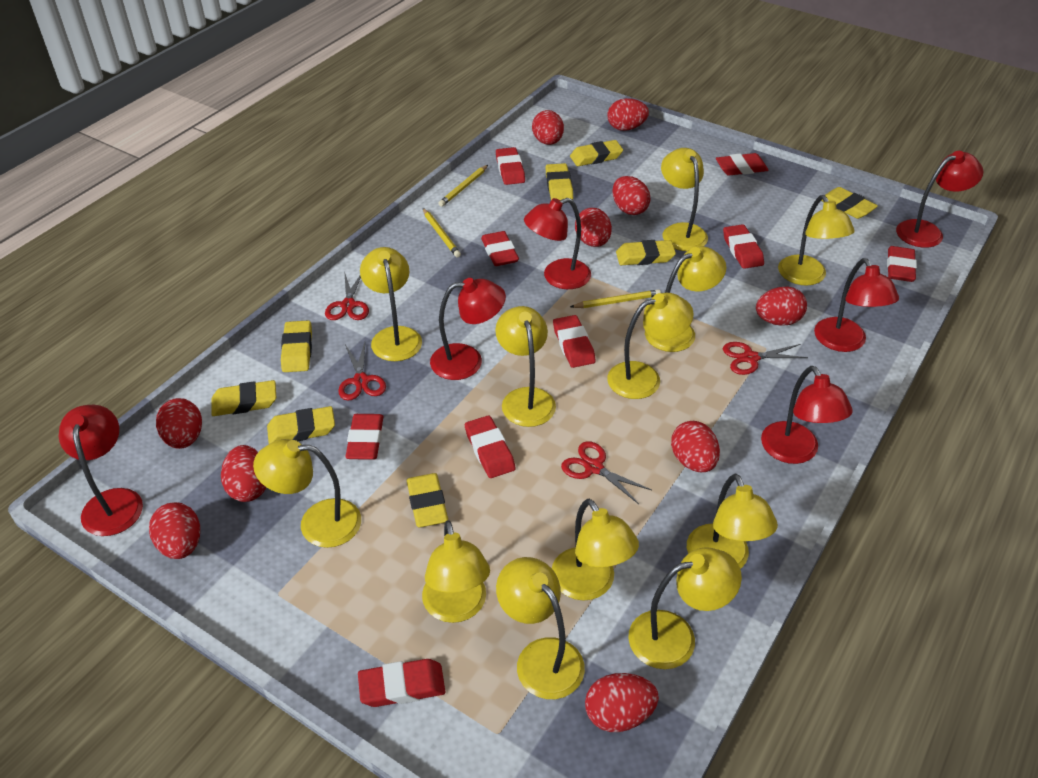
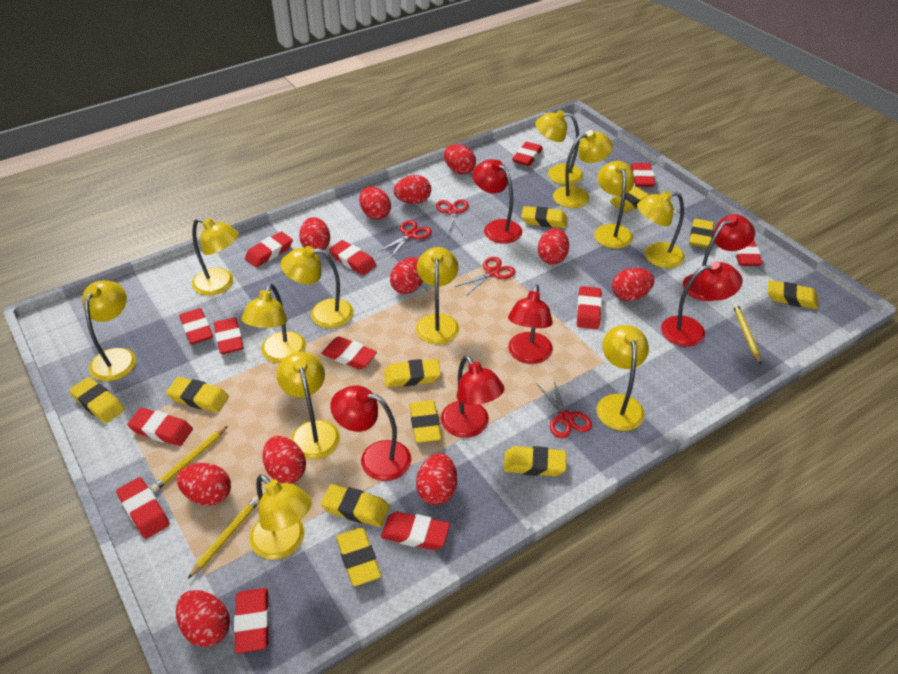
red egg: [149,502,200,559] [156,398,202,449] [221,445,266,502] [532,110,564,145] [575,208,612,247] [585,673,659,732] [607,98,649,131] [613,176,651,215] [671,421,720,472] [756,287,807,326] = 10 -> [176,590,230,647] [177,463,231,506] [263,436,306,484] [299,217,330,250] [359,187,391,220] [390,257,423,294] [393,175,431,204] [416,453,457,505] [444,144,476,174] [538,228,569,264] [612,268,655,301] = 11
red eraser: [345,414,383,460] [358,659,445,707] [465,415,516,478] [481,231,519,266] [496,147,525,185] [553,315,596,368] [716,153,769,176] [723,224,764,269] [887,246,917,282] = 9 -> [116,477,170,539] [127,408,193,446] [179,308,213,345] [214,317,244,354] [234,588,269,653] [245,231,293,267] [321,336,377,369] [329,240,377,275] [381,512,450,550] [512,142,543,166] [577,286,602,329] [631,163,655,187] [733,240,763,266] = 13
yellow eraser: [211,380,276,416] [267,406,335,444] [281,320,312,372] [407,473,448,527] [545,163,573,201] [570,140,623,166] [616,240,676,265] [821,187,878,219] = 8 -> [69,377,125,423] [166,377,229,413] [321,484,390,527] [336,528,381,586] [384,359,441,387] [410,400,441,443] [504,446,566,476] [521,206,568,228] [610,187,649,213] [689,219,714,248] [768,280,818,309] = 11

